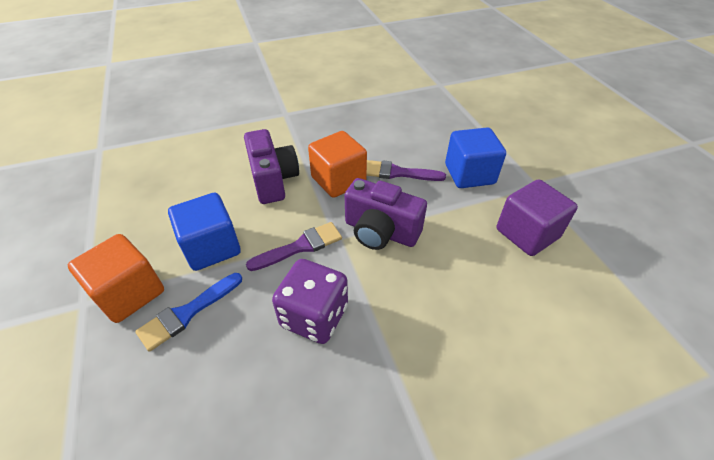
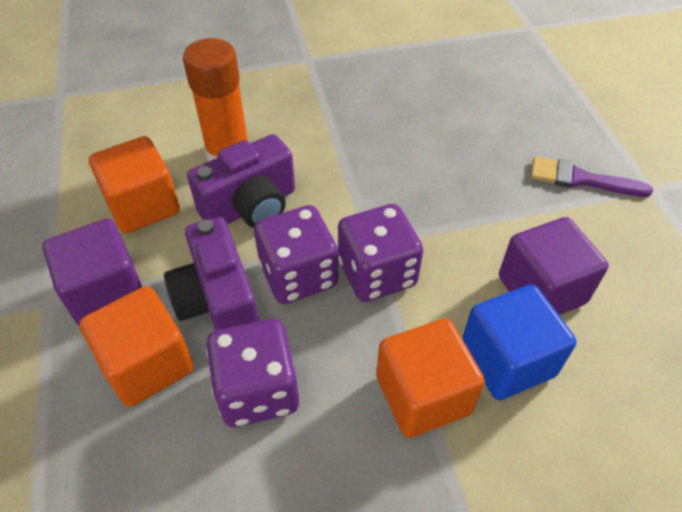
blue brush: [135,273,242,352] = 1 -> none = 0
blue cube: [168,193,241,271] [445,127,506,188] = 2 -> [462,285,576,400] = 1
orange cube: [68,234,164,323] [308,131,367,198] = 2 -> [79,286,194,407] [89,136,180,234] [376,318,485,438] = 3
orange glue stick: none = 0 -> [183,38,249,162] = 1
purple brush: [246,222,342,271] [367,160,446,181] = 2 -> [531,156,653,197] = 1
purple cube: [496,179,578,256] = 1 -> [43,219,142,326] [499,217,609,315] = 2
purple dice: [272,259,348,344] = 1 -> [206,319,299,427] [254,205,338,304] [338,204,423,302] = 3

